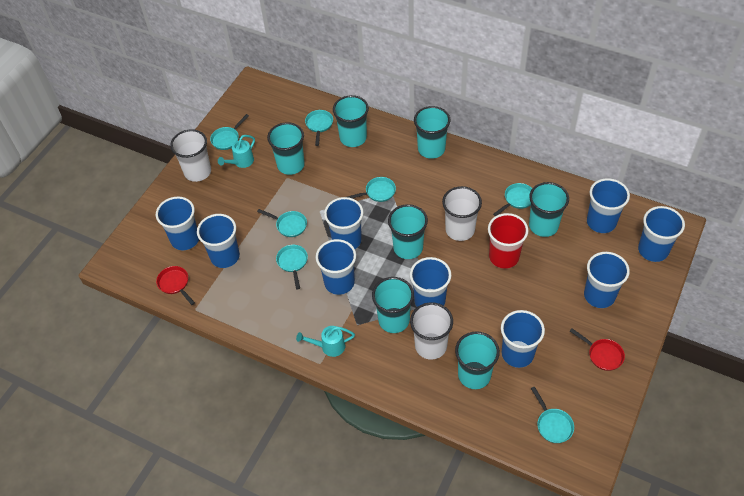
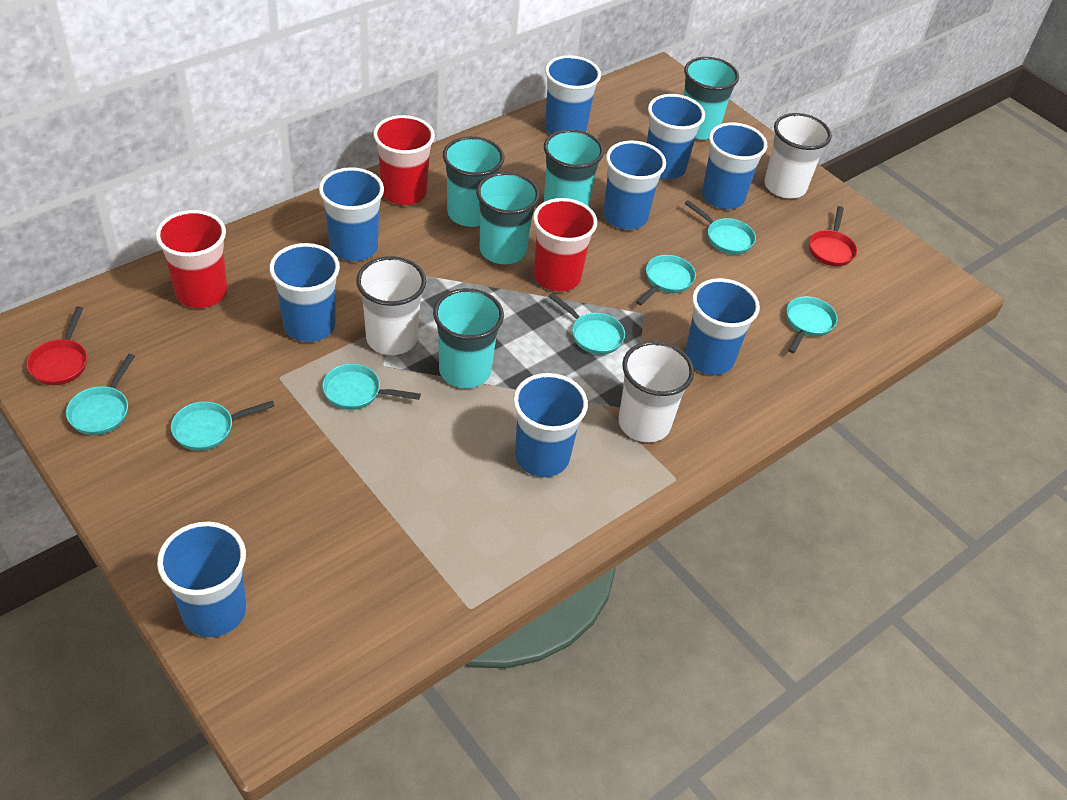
red cup: [488,213,528,269] = 1 -> [156,210,227,308] [373,115,435,205] [533,198,597,291] = 3
turquoise cup: [267,122,305,175] [333,95,369,147] [372,277,414,333] [388,204,428,259] [414,106,450,159] [455,331,500,389] [529,182,569,237] = 7 -> [433,288,504,388] [443,136,504,227] [476,172,540,264] [544,129,604,206] [684,57,739,140] = 5
turquoise watering can: [218,135,255,168] [296,326,355,357] = 2 -> none = 0

